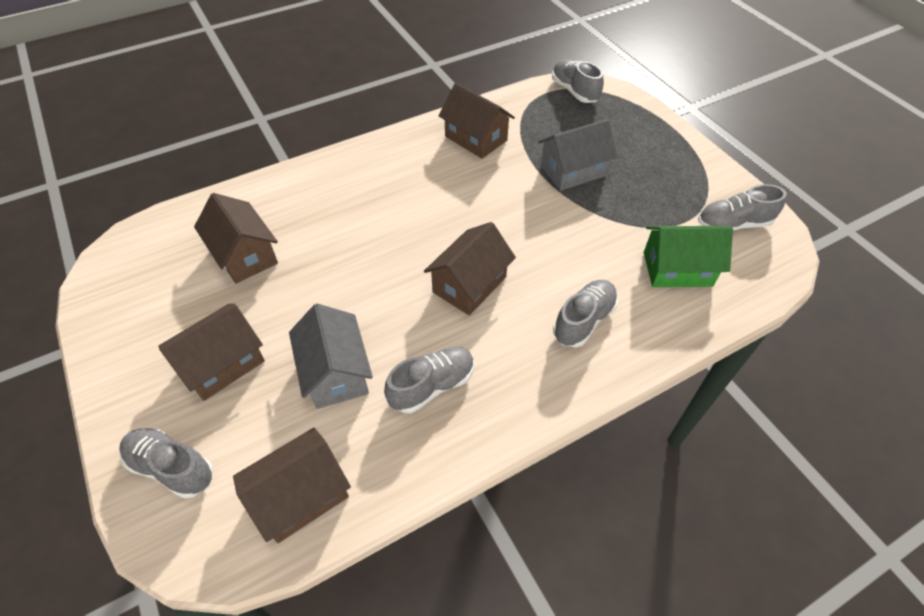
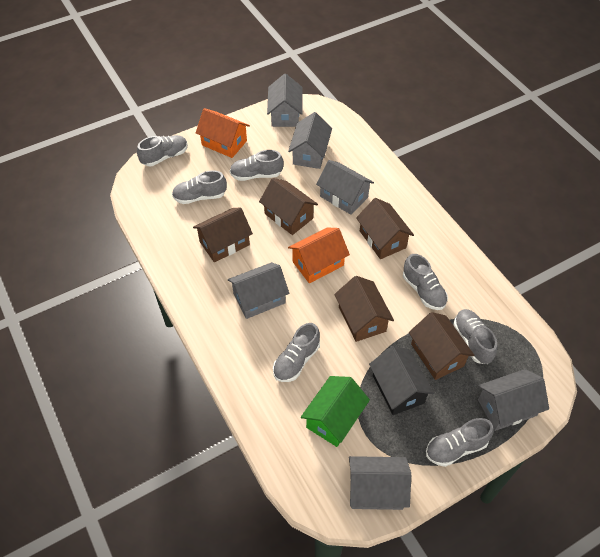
black house: none = 0 -> [369,346,434,415] = 1
grey house: [289,304,373,409] [538,119,618,191] = 2 -> [228,262,289,319] [267,73,303,127] [288,112,332,169] [316,160,374,215] [349,456,411,510] [478,369,549,431] = 6
grey shoe: [119,428,213,499] [384,347,474,413] [552,60,604,103] [553,280,618,347] [698,184,787,231] = 5 -> [137,135,188,166] [172,170,227,204] [230,150,284,181] [273,323,320,382] [403,254,448,310] [426,418,494,467] [453,309,497,364] = 7
orange house: none = 0 -> [196,108,250,158] [288,227,350,283] = 2

